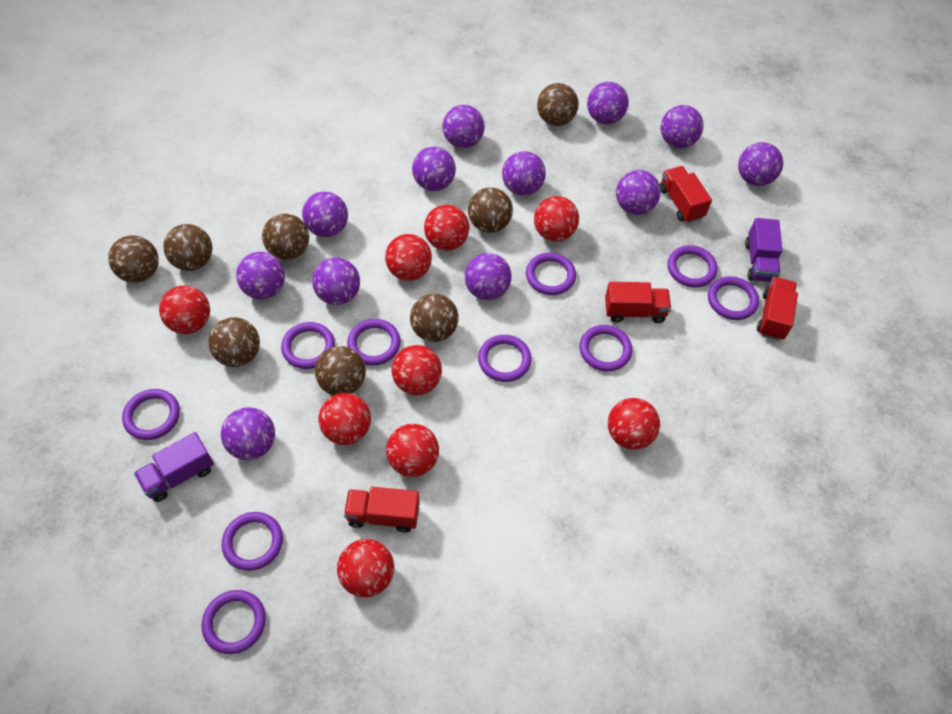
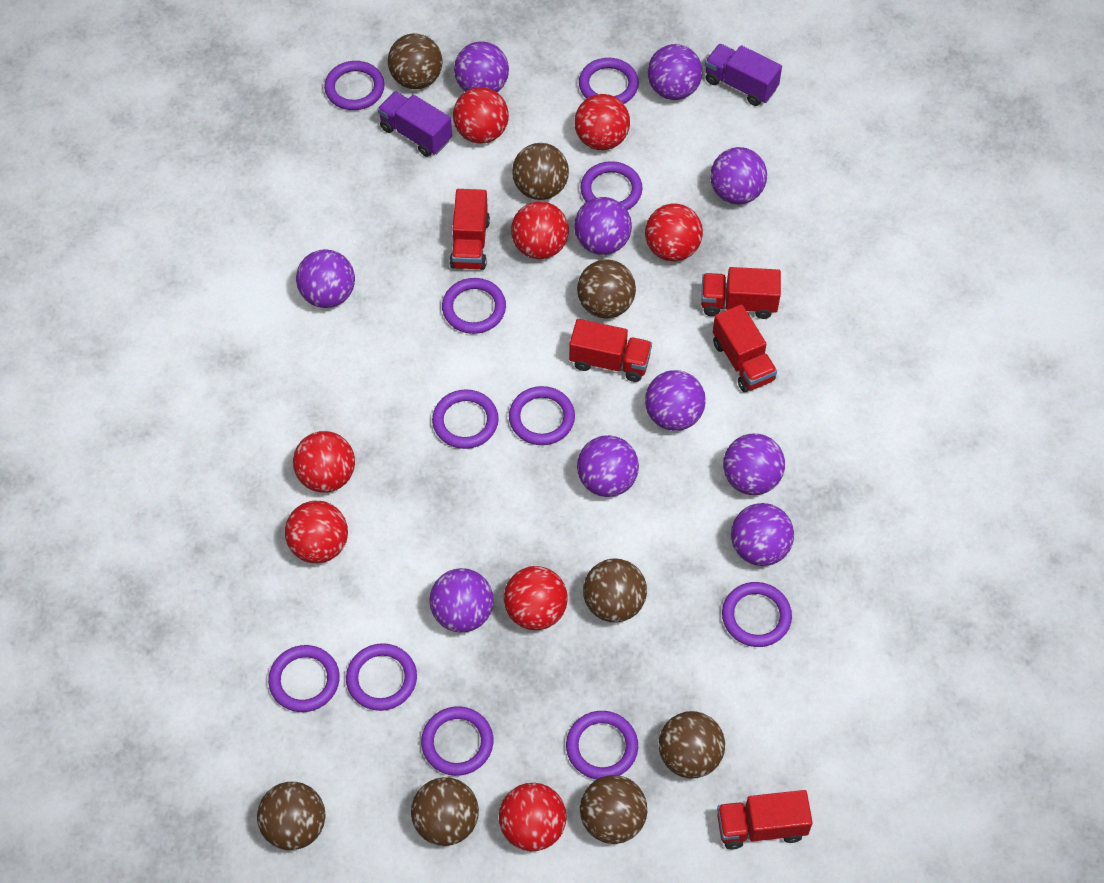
purple ball: [221,407,275,460] [236,252,285,299] [302,191,348,237] [312,258,360,305] [412,147,456,191] [443,105,485,148] [464,253,511,300] [502,151,546,196] [587,82,629,124] [616,170,661,215] [660,105,703,148] [738,142,783,186] = 12 -> [296,249,355,308] [429,568,494,633] [454,41,509,92] [574,197,632,255] [577,435,639,497] [645,370,706,431] [648,44,702,100] [710,147,767,204] [723,434,785,495] [731,503,794,566] = 10
purple ring: [122,389,180,440] [201,590,266,654] [222,512,283,571] [281,322,335,369] [347,319,401,366] [478,335,532,382] [526,253,576,295] [580,325,632,372] [668,245,718,287] [708,276,759,320] = 10 -> [268,645,340,712] [324,61,385,110] [346,643,417,711] [421,706,493,776] [432,389,499,449] [442,278,506,334] [509,386,575,445] [566,711,638,779] [579,58,639,104] [580,161,643,210] [722,582,792,647] = 11
red ball: [159,286,210,334] [319,393,371,445] [337,539,394,597] [385,234,432,281] [386,424,439,477] [392,345,442,395] [424,205,470,251] [534,196,579,242] [608,398,660,450] = 9 -> [285,501,348,563] [293,431,355,492] [453,87,509,144] [499,783,566,851] [504,566,568,630] [511,201,569,259] [574,94,630,150] [645,203,703,262] = 8
red truck: [344,487,420,532] [605,282,671,323] [660,166,712,223] [757,277,798,340] = 4 -> [450,189,490,270] [569,319,652,382] [701,267,781,319] [713,304,777,392] [717,790,813,850] = 5

